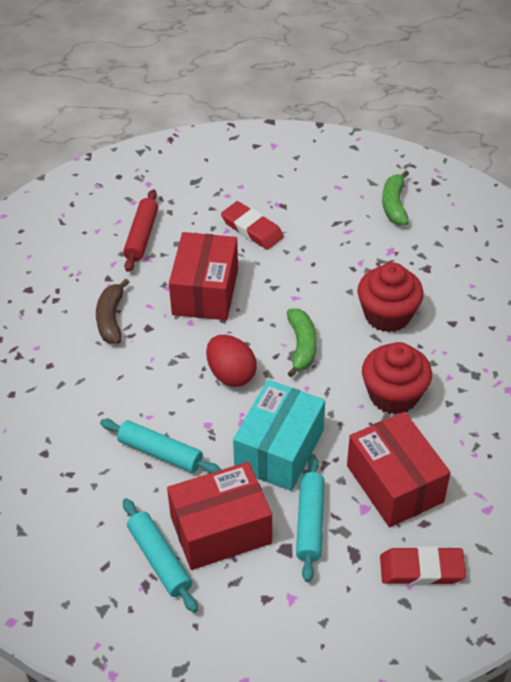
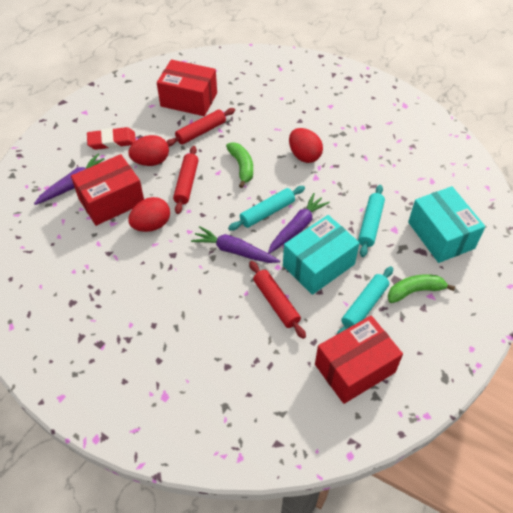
brown banana: [96,279,129,344] = 1 -> none = 0
purple carrot: none = 0 -> [34,154,104,205] [191,226,280,263] [268,193,330,254] = 3
red cupcake: [357,262,424,332] [362,342,432,415] = 2 -> none = 0
red egg: [206,335,257,387] = 1 -> [128,135,169,166] [128,197,170,232] [289,128,323,163] = 3
red eraser: [221,201,284,250] [380,546,466,585] = 2 -> [87,127,136,150] = 1
red rolling pin: [123,189,158,272] = 1 -> [166,108,235,147] [173,146,198,214] [249,261,306,339] = 3
turquoise box: [233,380,325,491] = 1 -> [283,215,360,295] [408,186,485,263] = 2

